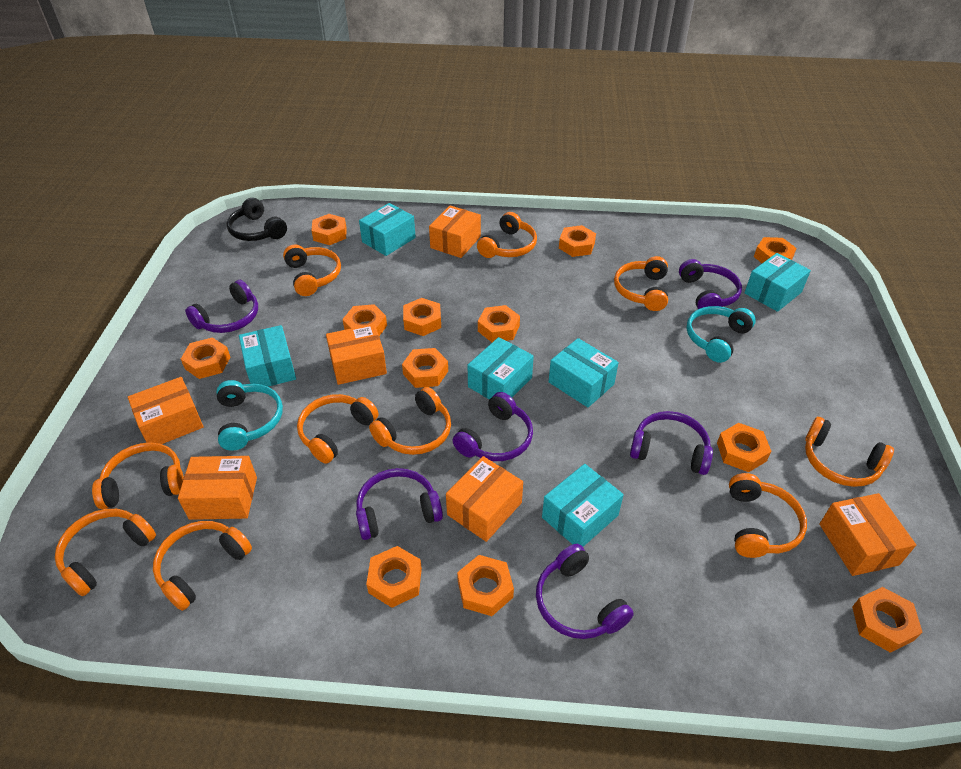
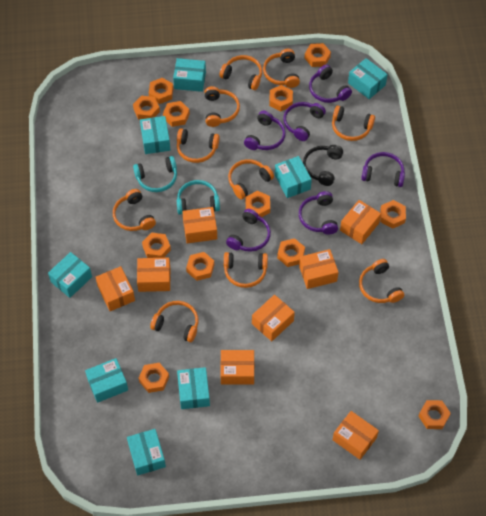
orange box: [128,377,204,444] [178,456,257,520] [326,324,387,385] [429,205,481,258] [446,456,523,542] [819,493,916,576] = 6 -> [96,266,135,311] [137,258,171,292] [182,207,217,243] [220,350,254,385] [252,295,295,341] [299,249,339,289] [333,411,379,460] [340,200,381,244] = 8
turquoise box: [239,325,296,387] [359,203,416,256] [468,337,534,400] [542,464,624,547] [549,338,619,407] [745,253,811,312] = 6 -> [48,252,92,298] [85,358,128,403] [127,429,166,476] [140,116,170,154] [173,58,206,92] [177,367,210,409] [275,156,312,198] [348,58,388,99] = 8

